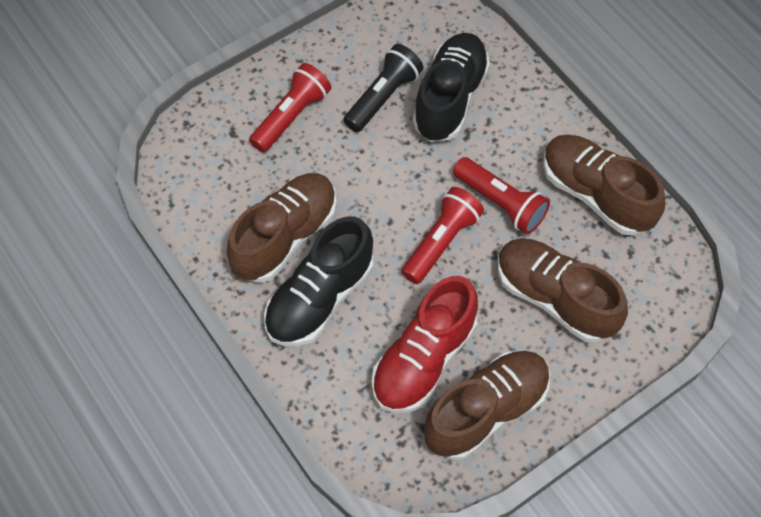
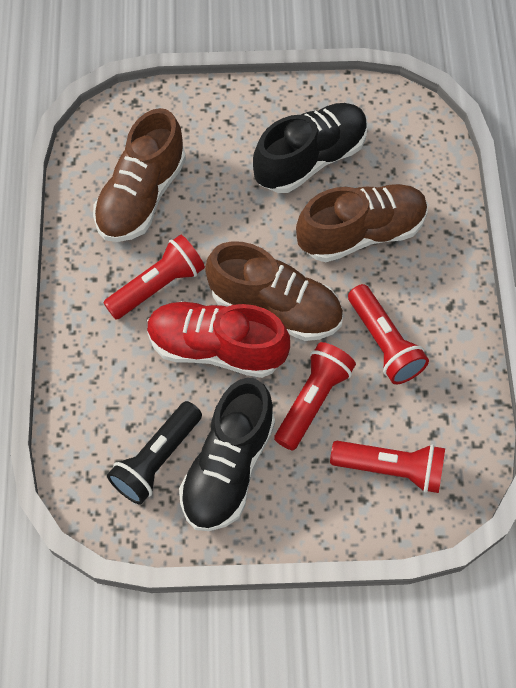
brown shoe: [227,173,337,283] [424,351,550,460] [498,238,628,342] [543,135,665,236] = 4 -> [93,108,186,242] [205,241,343,341] [296,184,428,262] = 3
red flashlight: [249,63,331,152] [401,187,484,284] [453,157,550,234] = 3 -> [103,235,205,320] [274,342,356,451] [330,441,445,493] [348,284,429,384] = 4

